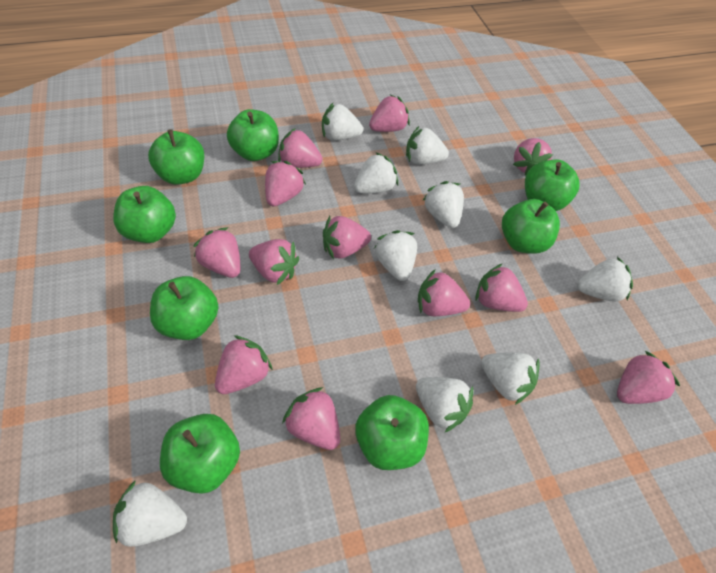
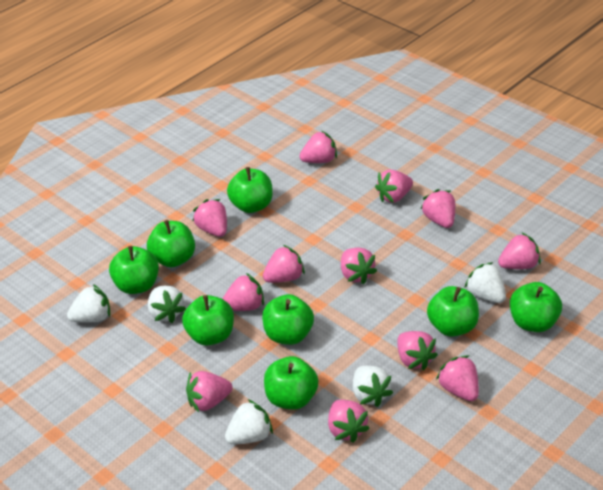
white strawberry: [113,480,187,547] [322,103,363,140] [354,152,398,194] [374,230,417,281] [406,126,449,164] [416,377,473,433] [422,181,464,228] [481,352,540,405] [577,257,633,302] = 9 -> [67,284,110,323] [148,286,186,323] [225,399,273,444] [353,366,393,407] [464,262,506,303] = 5

